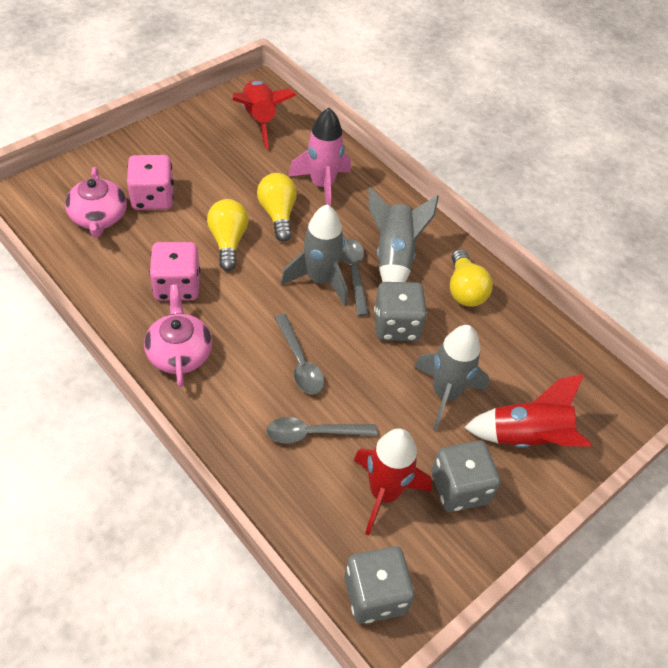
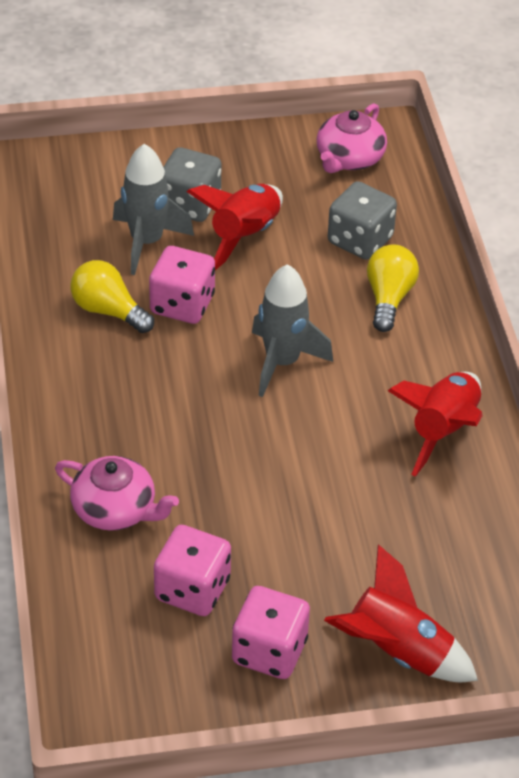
grey dice: [345,546,415,624] [374,282,427,341] [431,440,501,512] = 3 -> [164,147,221,222] [328,181,397,260] = 2
grey rocket: [281,204,347,306] [369,187,439,282] [414,325,489,431] = 3 -> [113,144,194,275] [252,264,333,397] = 2
grey spoon: [266,417,377,444] [274,314,324,394] [341,238,369,316] = 3 -> none = 0
pink dice: [127,155,174,210] [149,242,200,301] = 2 -> [149,246,215,324] [154,525,231,616] [232,586,310,679] = 3
pink rocket: [288,108,351,206] = 1 -> none = 0
yellow light bulb: [207,199,249,271] [257,173,297,241] [450,249,493,307] = 3 -> [71,260,154,333] [367,244,419,332] = 2

